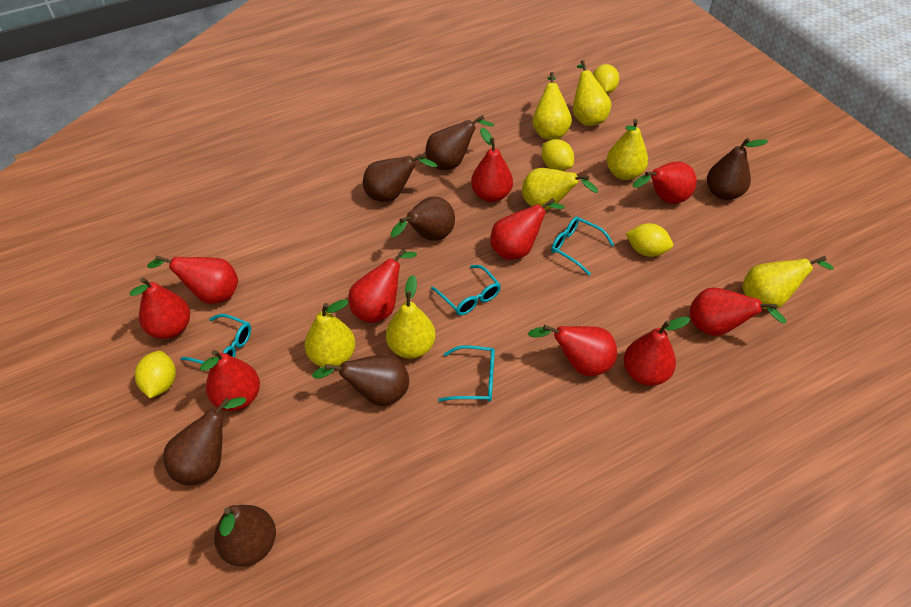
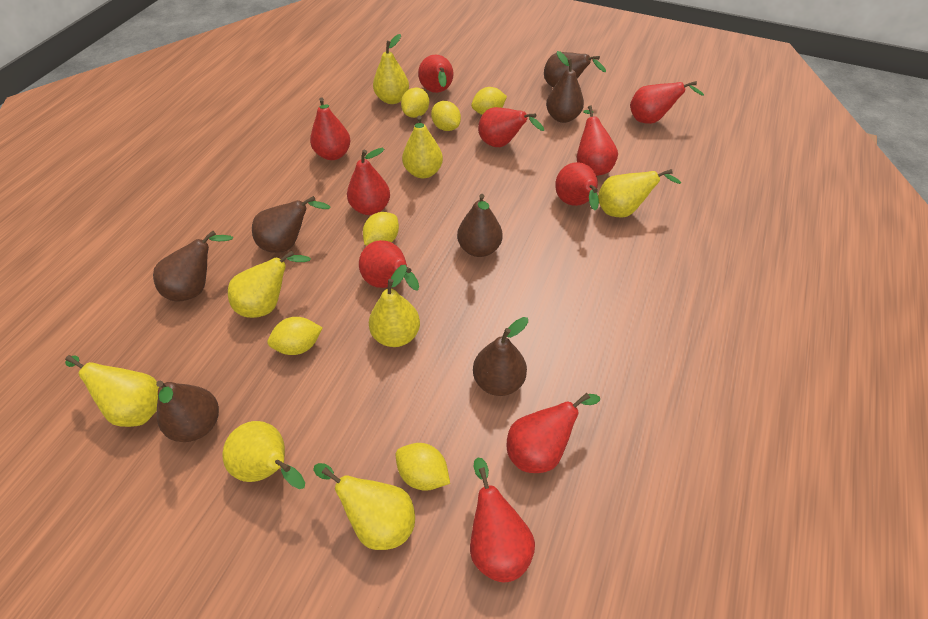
turquoise glasses: [180,314,251,364] [431,265,501,315] [438,345,495,402] [551,217,614,275] = 4 -> none = 0
yellow lemon: [135,351,176,398] [541,139,574,171] [593,64,619,94] [626,223,673,257] = 4 -> [267,317,323,355] [363,212,399,245] [396,443,450,491] [401,88,429,118] [431,101,461,131] [471,87,507,115] = 6
yellow pear: [305,299,355,367] [386,275,436,359] [522,168,598,210] [533,72,572,140] [573,60,612,126] [607,119,648,180] [742,256,834,309] = 7 -> [65,355,159,427] [223,421,305,489] [228,251,311,318] [313,463,415,550] [369,265,420,347] [373,34,409,104] [402,115,443,178] [598,169,681,217] = 8

